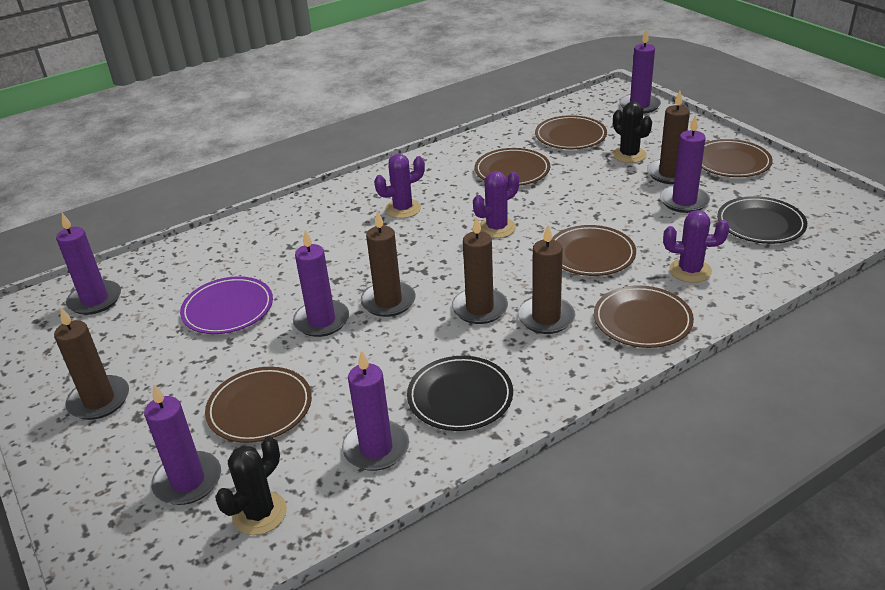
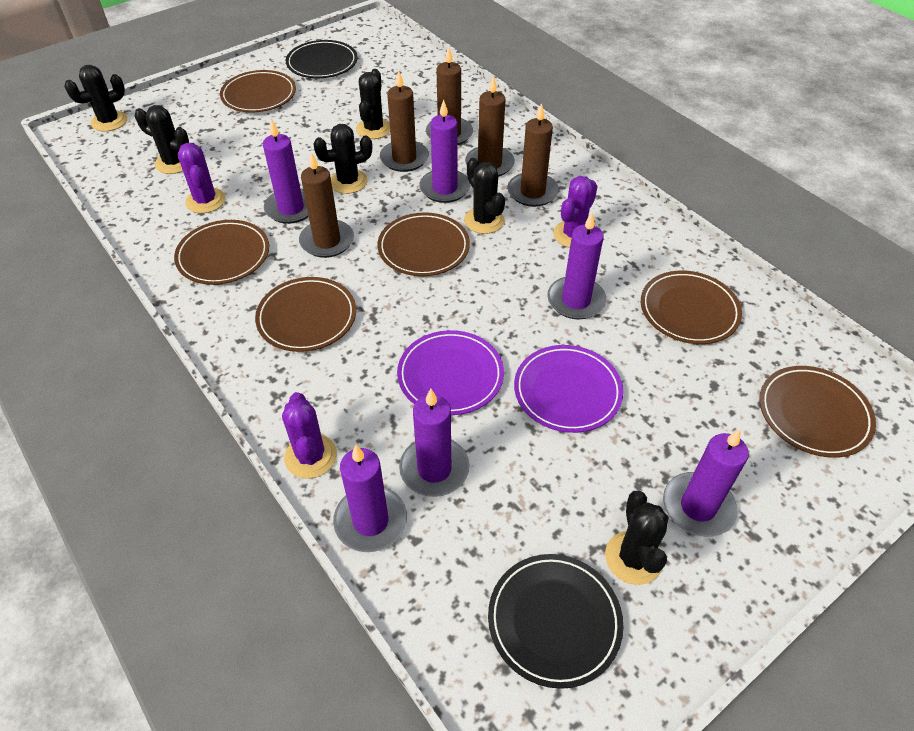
black cactus: [215,436,287,535] [612,102,652,163] = 2 -> [64,65,127,132] [135,105,189,174] [313,124,372,194] [356,69,390,139] [464,158,505,234] [605,491,668,585] = 6
purple plate: [180,276,273,334] = 1 -> [397,330,504,415] [514,345,623,433] = 2

